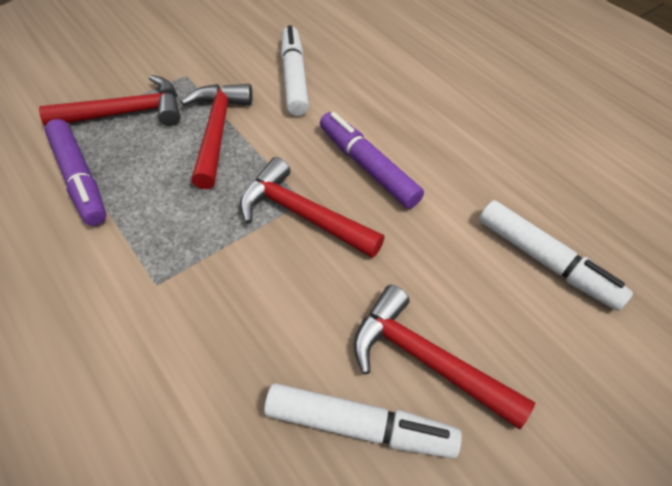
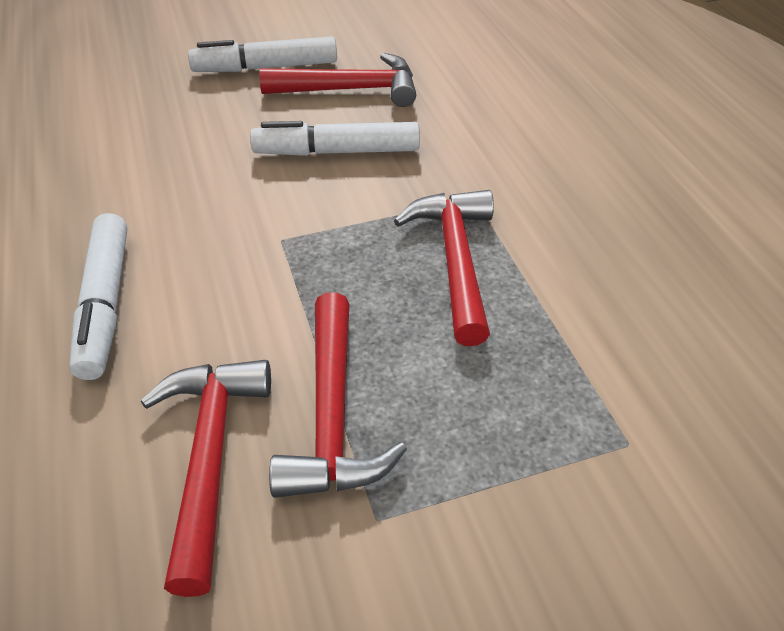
purple marker: [44,119,106,226] [320,112,424,209] = 2 -> none = 0

